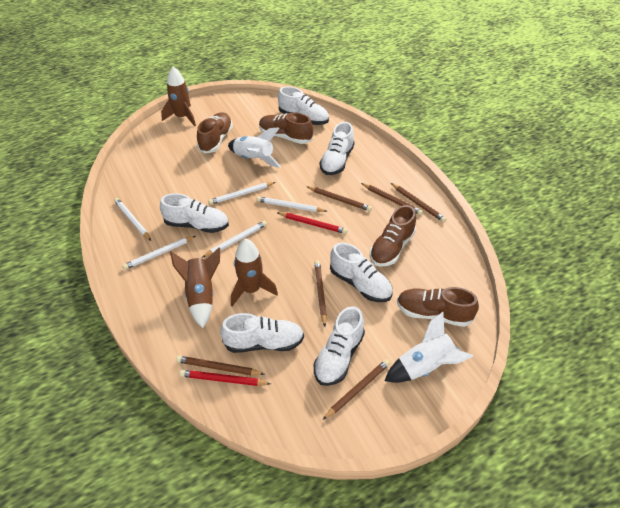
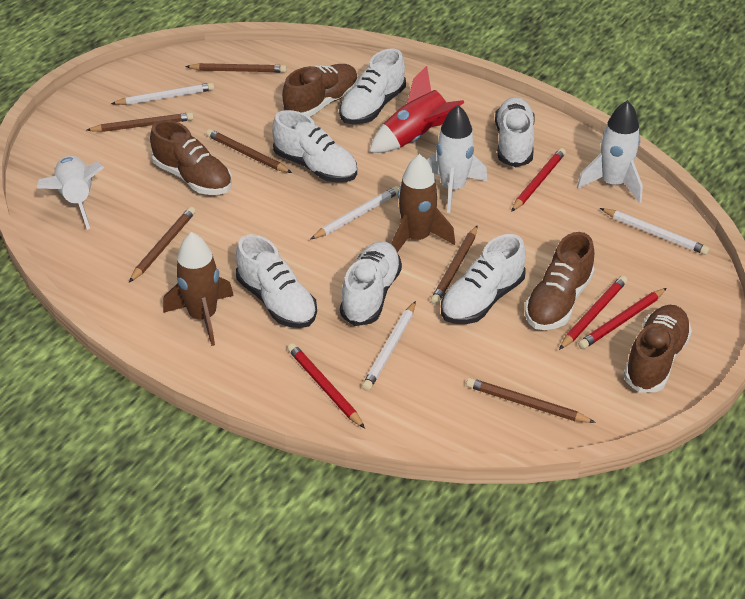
brown rocket: [161,67,196,126] [170,248,220,328] [231,238,278,306] = 3 -> [163,232,234,346] [392,154,455,252] = 2
red pencil: [179,370,271,386] [277,212,348,234] = 2 -> [287,343,365,429] [511,148,566,212] [559,275,627,350] [578,288,667,349] = 4
red rocket: none = 0 -> [370,66,465,153] = 1
white pencil: [114,198,151,241] [122,236,195,270] [202,221,267,258] [208,182,276,205] [257,196,326,212] = 5 -> [111,83,215,105] [310,186,399,240] [362,301,416,391] [600,208,709,255] = 4
white rocket: [228,127,281,168] [385,312,474,383] = 2 -> [37,156,105,230] [427,105,487,213] [577,100,643,203] = 3

